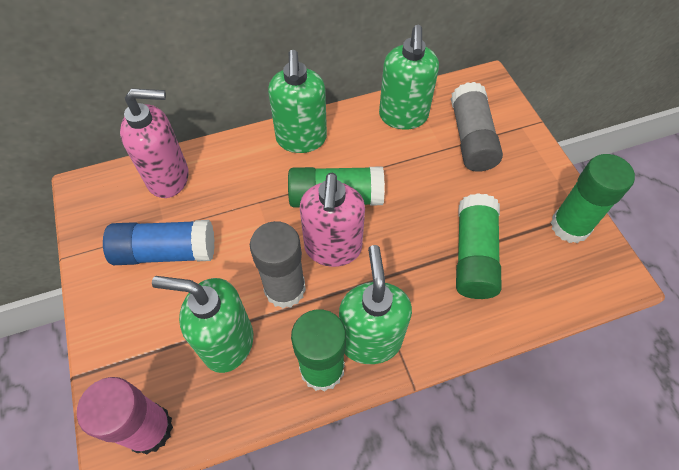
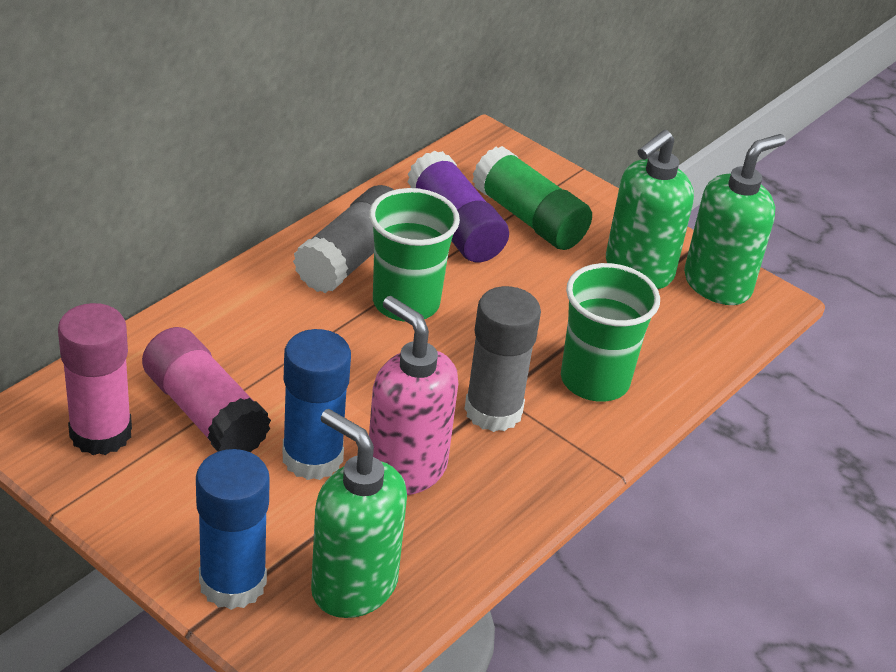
blue glue stick: [103,220,215,265] = 1 -> [196,449,270,610] [282,329,351,480] = 2
green cup: none = 0 -> [369,188,460,322] [561,263,660,402] = 2
green glue stick: [288,166,385,207] [291,309,346,392] [456,193,502,299] [551,154,635,243] = 4 -> [472,146,592,250] = 1
green soap dispenser: [152,276,253,373] [268,50,327,153] [339,245,412,364] [379,25,439,130] = 4 -> [311,409,407,618] [606,130,694,289] [684,134,786,305] = 3
pink glue stick: [77,377,173,454] = 1 -> [58,303,132,455] [142,327,271,452] = 2
pink soap dispenser: [120,88,189,198] [300,173,365,267] = 2 -> [369,296,458,495] = 1
purple glue stick: none = 0 -> [408,151,509,263] = 1

